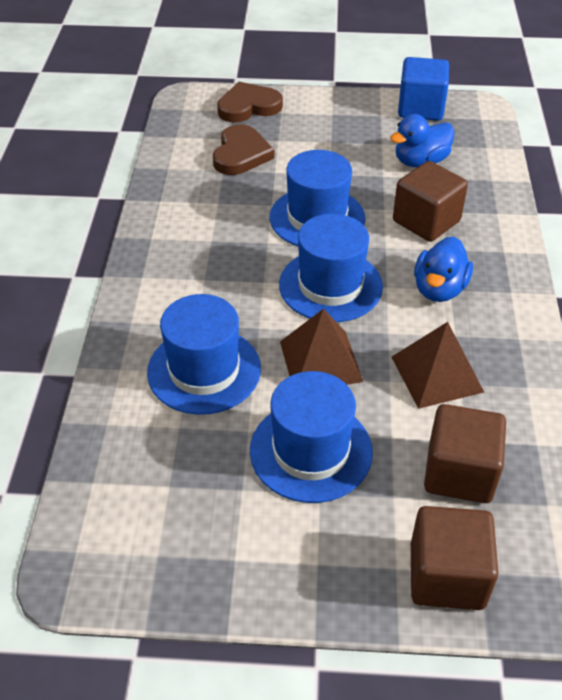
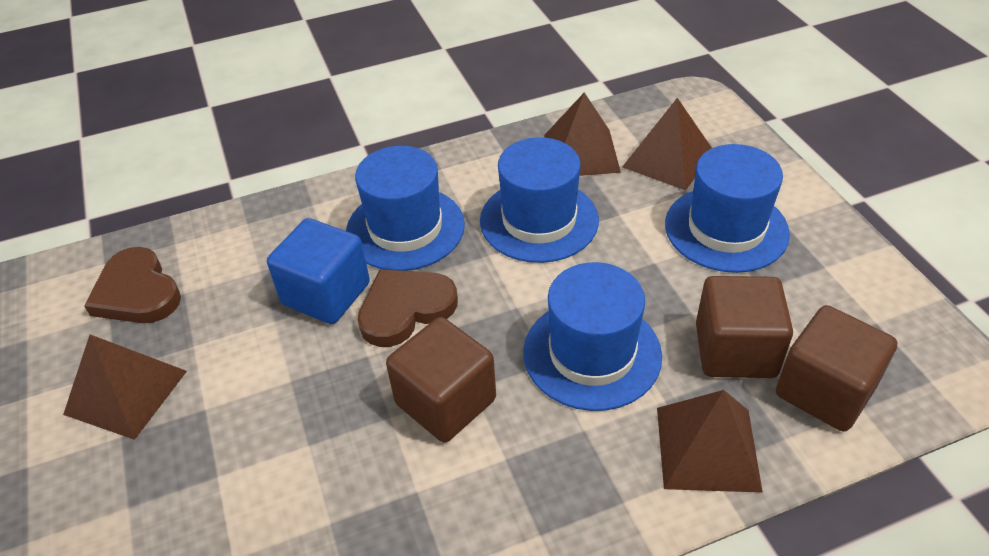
blue duck: [390,114,455,167] [414,237,473,302] = 2 -> none = 0
brown pyramid: [280,309,363,385] [392,322,484,409] = 2 -> [63,334,187,440] [544,92,621,176] [622,98,712,191] [657,390,763,493] = 4

